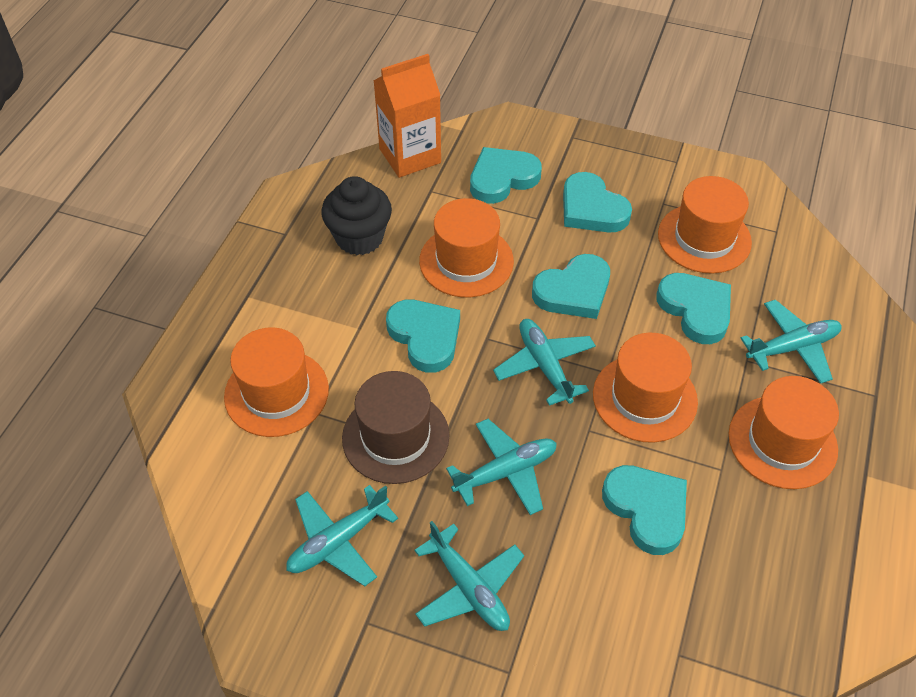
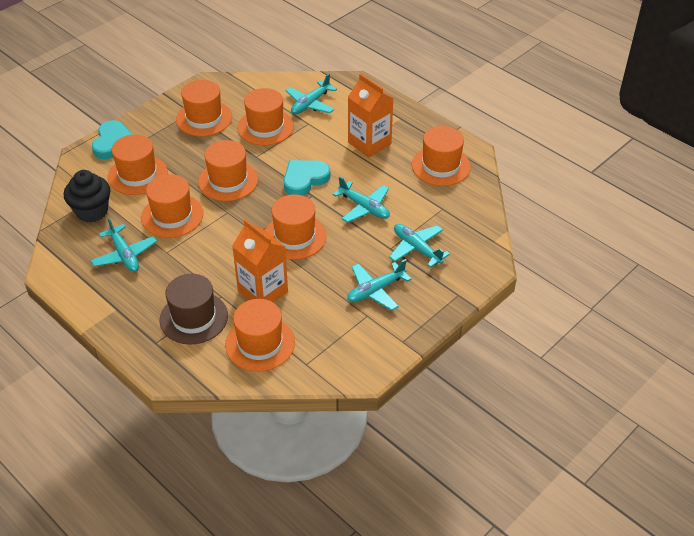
orange carton: [374,54,441,178] = 1 -> [232,219,288,302] [348,73,393,157] = 2
orange hat: [224,327,329,437] [419,198,514,297] [593,333,698,443] [658,176,752,274] [729,376,839,489] = 5 -> [108,134,168,195] [141,174,204,238] [176,80,232,136] [198,140,258,201] [225,299,295,371] [237,88,294,145] [265,195,326,259] [412,126,471,186] = 8
turquoise heart: [386,299,460,373] [470,147,542,204] [532,254,610,319] [563,172,632,233] [602,465,687,555] [656,273,731,344] = 6 -> [92,120,132,159] [284,160,330,196] = 2

